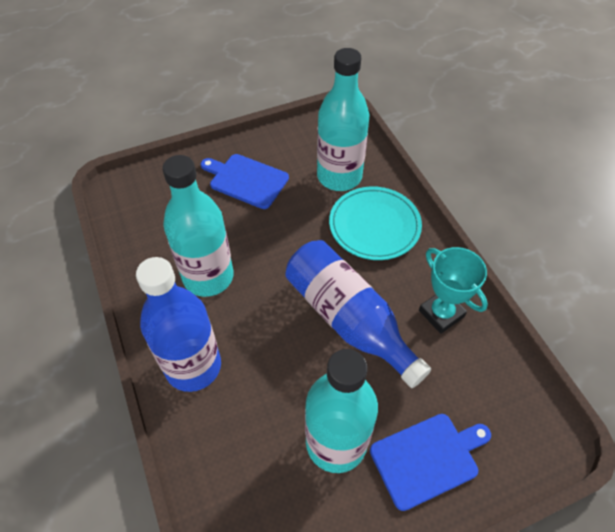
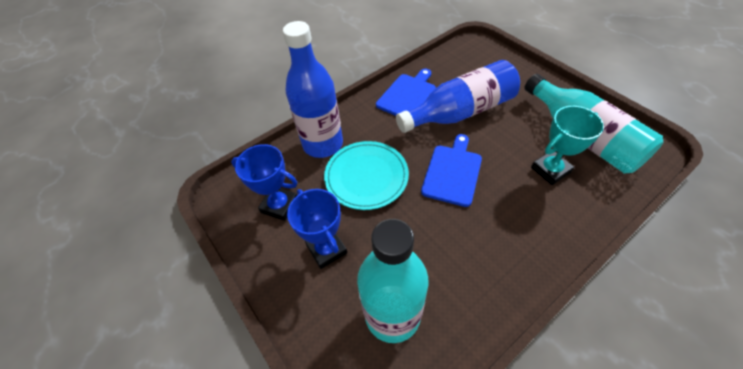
blue trophy: none = 0 -> [231,144,297,221] [287,189,347,269] = 2
turquoise bottle: [162,155,234,297] [305,349,378,473] [317,48,369,191] = 3 -> [357,219,429,343] [524,74,663,174] = 2

